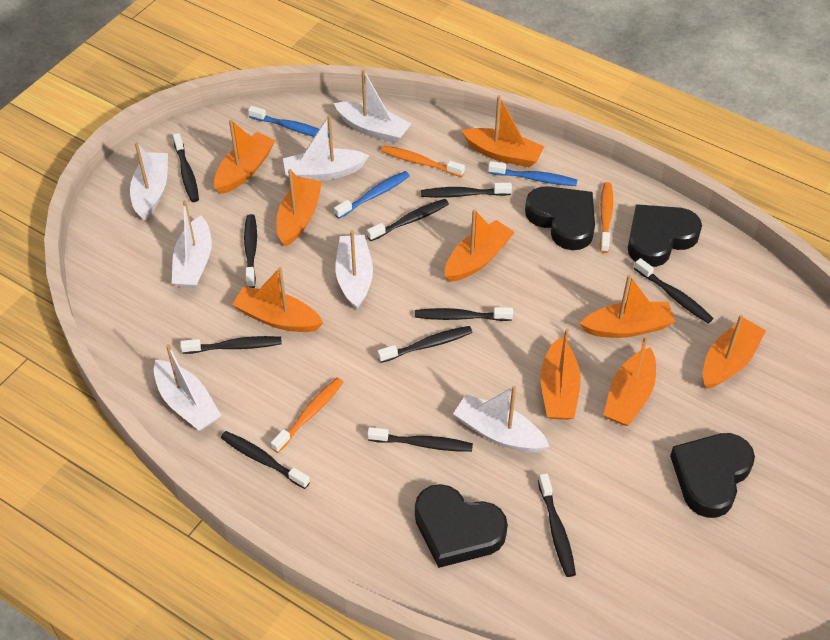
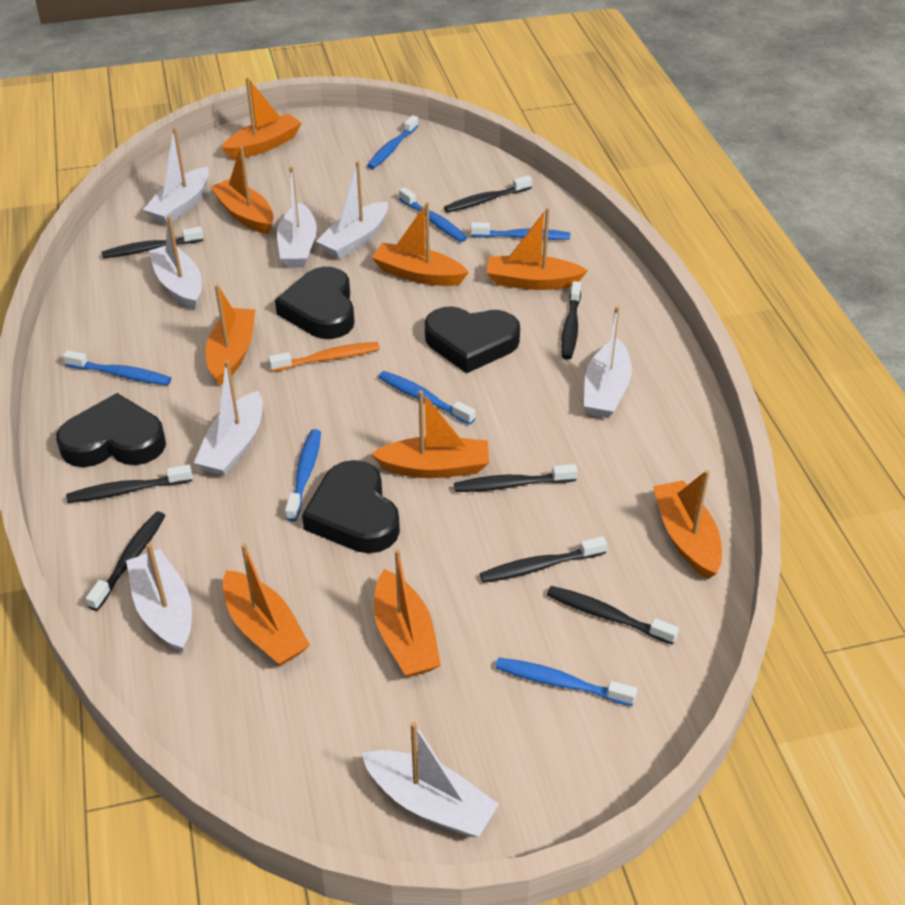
black toothbrush: [173,133,199,202] [180,336,282,354] [221,431,310,489] [244,214,257,288] [367,199,449,241] [367,427,473,452] [377,326,472,363] [415,307,513,321] [421,183,512,198] [538,473,576,577] [634,258,713,323] = 11 -> [66,465,193,503] [85,511,166,611] [101,227,203,258] [444,175,532,213] [454,464,578,492] [480,536,607,583] [547,586,679,645] [561,281,581,359] = 8
blue toothbrush: [248,106,329,137] [334,171,410,219] [488,161,577,186] = 3 -> [63,350,171,385] [285,429,321,521] [367,115,419,169] [378,371,475,425] [399,187,467,242] [470,222,570,240] [495,658,637,706] = 7
orange toothbrush: [271,378,344,453] [381,146,465,177] [600,182,613,253] = 3 -> [268,342,380,372] = 1
white boat: [130,142,168,220] [154,344,222,431] [172,200,212,288] [283,115,369,181] [334,69,411,143] [336,230,373,309] [453,386,550,452] = 7 -> [126,543,192,653] [143,128,209,224] [149,216,202,310] [194,360,263,476] [277,167,317,268] [316,161,388,259] [361,722,499,837] [584,306,632,418] = 8

